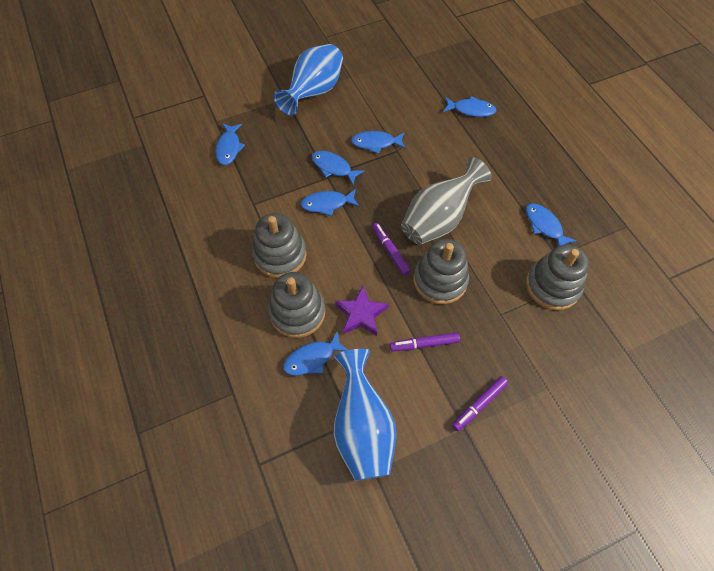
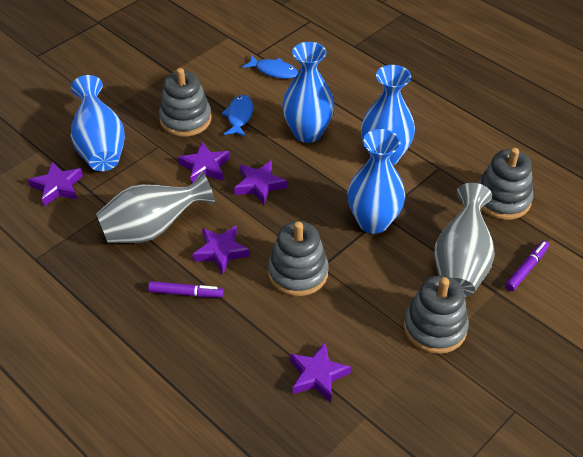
blue fish: [215,123,245,165] [283,331,348,375] [300,189,359,216] [311,151,365,185] [351,131,406,154] [443,96,497,117] [526,203,577,246] = 7 -> [221,95,253,137] [242,55,298,79] = 2
blue vase: [274,44,343,116] [333,349,397,481] = 2 -> [71,75,125,171] [282,42,335,143] [348,129,405,234] [361,65,415,165] = 4
grey vase: [401,157,492,245] = 1 -> [96,171,215,243] [434,183,495,297] = 2
purple marker: [372,223,411,276] [390,332,460,351] [452,376,508,431] = 3 -> [148,281,223,298] [505,241,549,291] = 2
purple star: [335,286,389,336] = 1 -> [28,161,83,206] [178,142,230,184] [192,225,250,274] [234,160,287,205] [290,343,351,402] = 5

